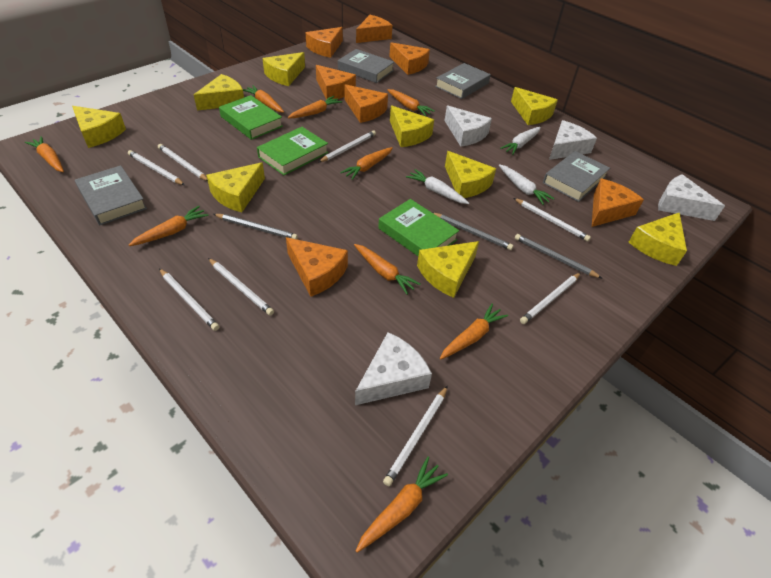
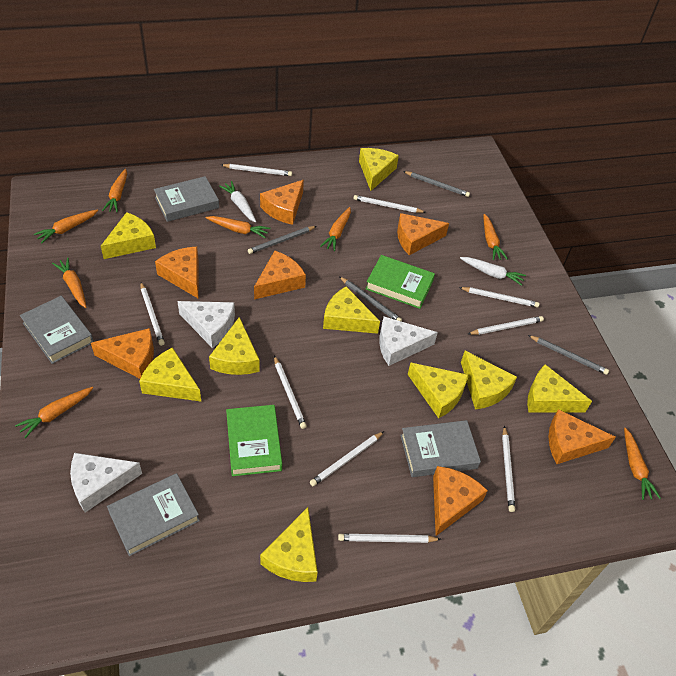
green book: [219,95,283,140] [257,127,328,175] [378,199,459,256] = 3 -> [226,405,282,476] [366,255,435,309] = 2
grey pencil: [214,214,298,239] [433,213,513,250] [515,234,602,278] = 3 -> [248,226,316,254] [339,276,402,322] [403,171,470,197] [528,335,609,375] = 4
orange carrot: [25,136,64,172] [129,206,209,246] [243,85,284,113] [288,96,342,118] [340,147,393,180] [354,244,420,295] [356,457,448,553] [387,89,435,116] [440,303,508,360] = 9 -> [15,387,93,438] [34,210,98,243] [52,257,86,308] [102,169,127,212] [206,216,270,238] [320,207,351,251] [484,214,508,260] [624,428,661,500] = 8
white carrot: [406,169,469,204] [499,164,555,205] [500,127,541,155] = 3 -> [219,181,256,223] [460,257,526,286] = 2
white cheese: [355,332,432,405] [444,105,492,147] [549,120,597,160] [658,174,725,221] = 4 -> [70,453,142,512] [177,301,235,348] [379,317,438,366] = 3
white pencil: [128,150,185,185] [158,144,208,181] [159,268,219,331] [208,258,274,316] [319,130,376,162] [383,386,448,486] [514,198,591,241] [520,273,581,324] = 8 -> [140,282,165,346] [221,164,292,176] [274,356,307,429] [310,431,384,486] [338,534,441,543] [353,195,426,213] [459,287,539,308] [468,316,544,335] [502,426,515,512] = 9

